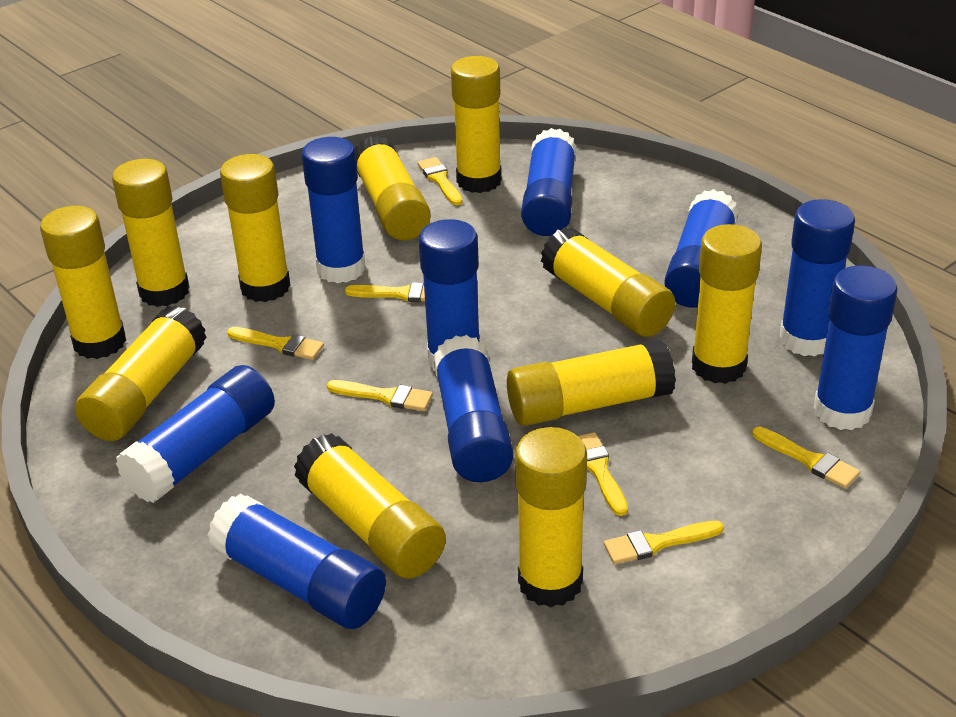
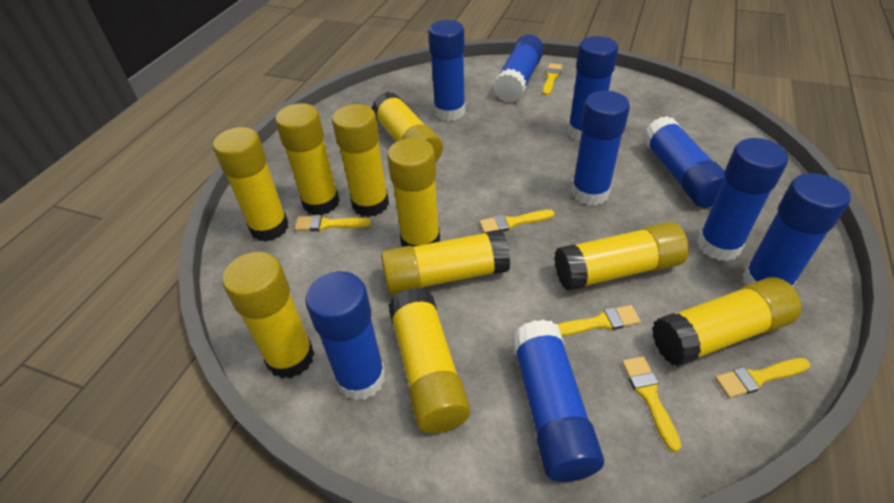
yellow brush: [227,327,324,360] [327,380,433,411] [345,282,425,302] [417,157,463,205] [578,432,628,516] [604,521,724,564] [752,427,860,489] = 7 -> [295,215,371,231] [479,210,555,233] [542,63,563,96] [557,305,641,336] [622,356,681,452] [715,358,810,398] = 6
yellow glue stick: [40,206,126,359] [75,305,207,441] [112,159,190,307] [220,154,291,302] [294,433,446,579] [355,135,431,240] [451,56,502,193] [507,339,676,426] [515,427,587,607] [541,227,675,337] [692,224,762,384] = 11 -> [213,127,289,242] [222,252,315,379] [275,103,340,215] [332,104,389,217] [371,92,443,162] [381,229,510,295] [387,138,440,247] [388,288,470,433] [554,222,689,291] [652,277,802,367] = 10

